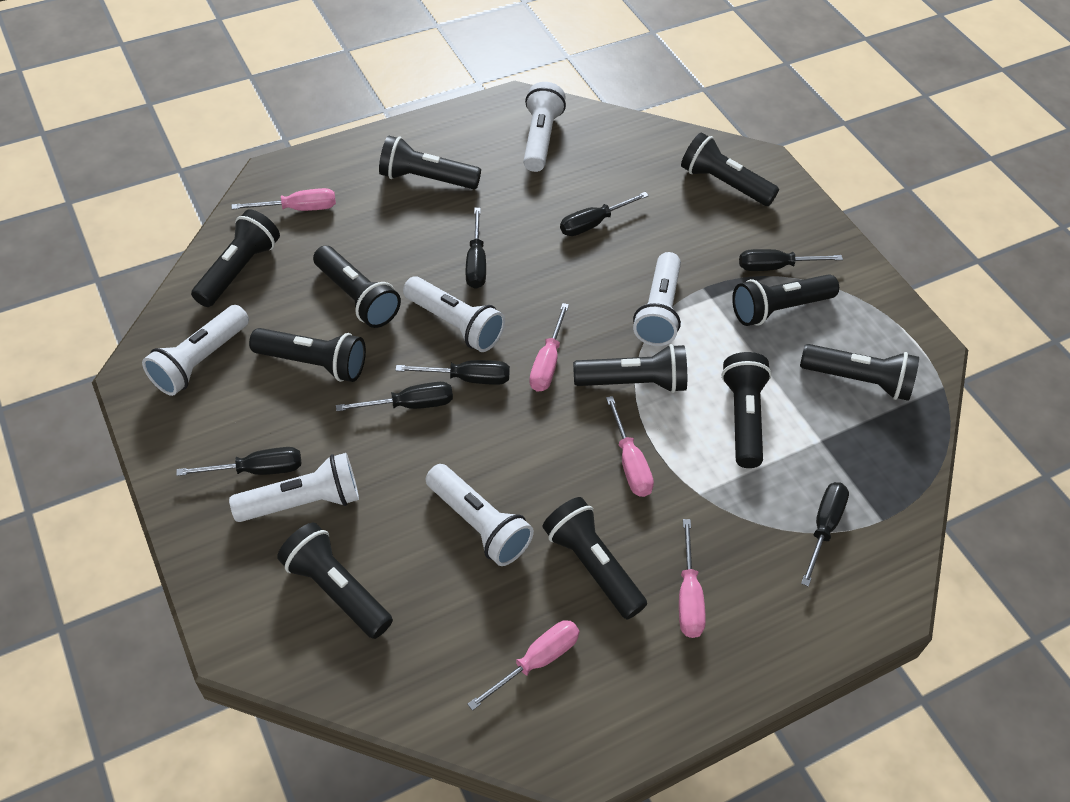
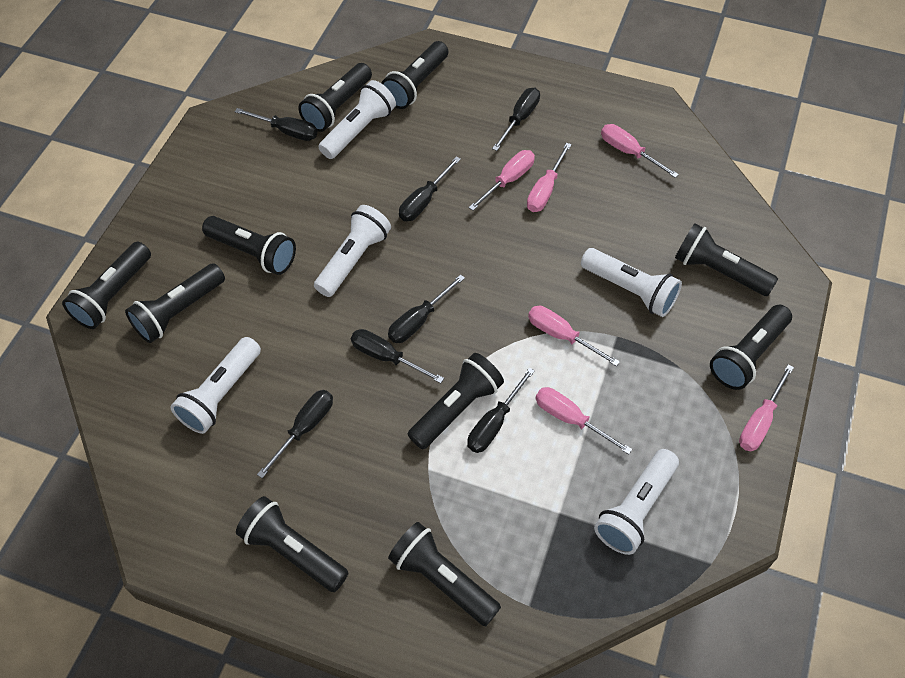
black flashlight: [191,209,280,307] [249,328,366,382] [277,523,393,639] [313,246,401,328] [379,135,481,189] [543,497,647,619] [573,344,687,393] [681,132,779,206] [722,352,771,468] [732,274,839,326] [800,344,919,401] = 11 -> [62,242,151,329] [125,263,225,343] [202,216,296,275] [236,496,348,592] [298,63,372,132] [381,41,448,109] [388,522,501,626] [408,353,504,449] [675,223,778,296] [710,305,792,390] = 10
pink screwdriver: [232,188,336,211] [467,620,580,711] [529,303,569,392] [606,396,654,497] [679,519,706,638] = 5 -> [469,150,535,211] [527,143,572,212] [528,306,620,367] [536,387,632,455] [601,124,679,178] [739,365,794,451] = 6
white flashlight: [142,305,249,396] [229,453,359,522] [403,276,505,352] [426,464,534,566] [523,82,566,172] [633,252,681,346] = 6 -> [170,337,261,434] [314,205,391,297] [319,80,396,159] [581,248,682,317] [594,449,679,555] = 5

